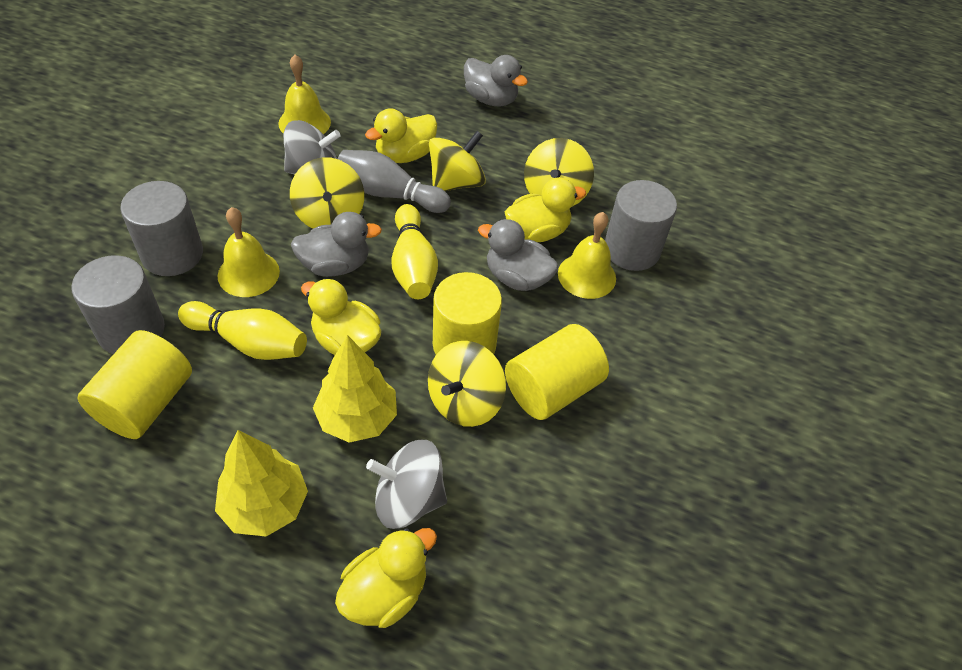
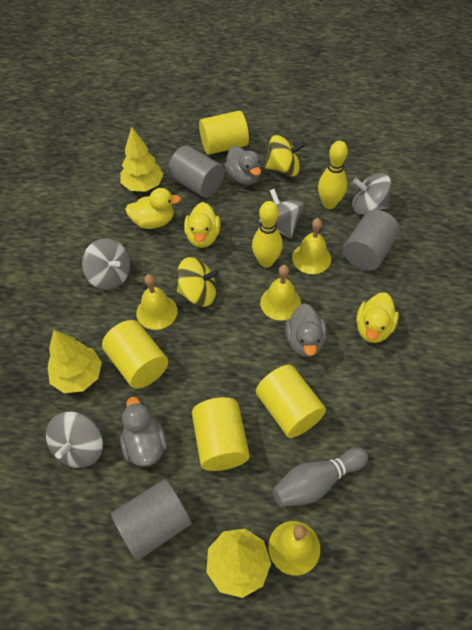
grey spinning top: [284,120,341,175] [366,440,447,529] = 2 -> [46,412,103,468] [82,238,130,290] [259,188,304,238] [352,173,391,215] = 4
yellow bell: [218,207,280,297] [278,55,331,134] [558,212,616,299] = 3 -> [136,274,178,330] [260,265,301,321] [268,521,320,576] [292,218,331,274] = 4
yellow cylinder: [77,330,192,439] [433,272,502,354] [505,324,609,420] = 3 -> [102,320,168,389] [192,397,250,471] [199,111,249,155] [256,365,326,438] = 4
yellow duck: [301,278,381,355] [335,528,437,628] [365,108,437,163] [505,177,586,242] = 4 -> [125,188,181,229] [184,202,220,248] [356,292,399,343] = 3
yellow spinning top: [290,157,364,229] [428,341,506,427] [429,131,486,191] [524,138,594,206] = 4 -> [177,257,219,307] [265,135,305,176] = 2
yellow tree: [215,430,308,536] [313,335,397,443] = 2 -> [48,330,102,393] [121,127,164,192] [206,529,271,598] = 3

